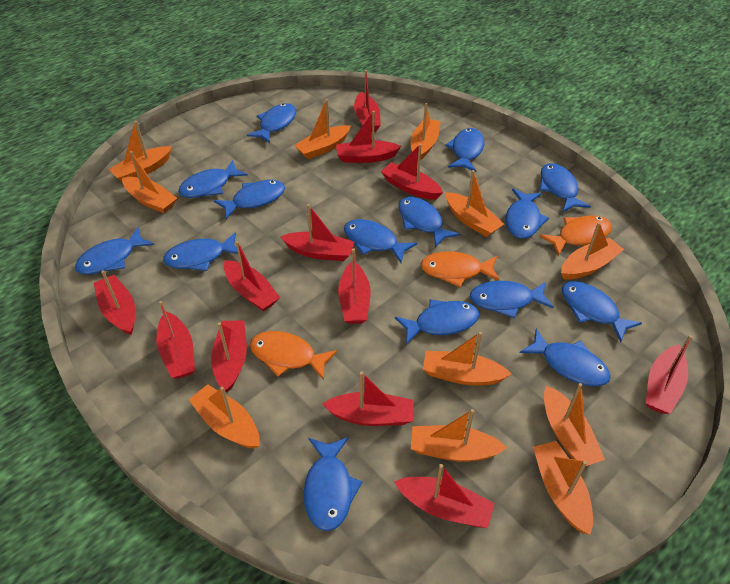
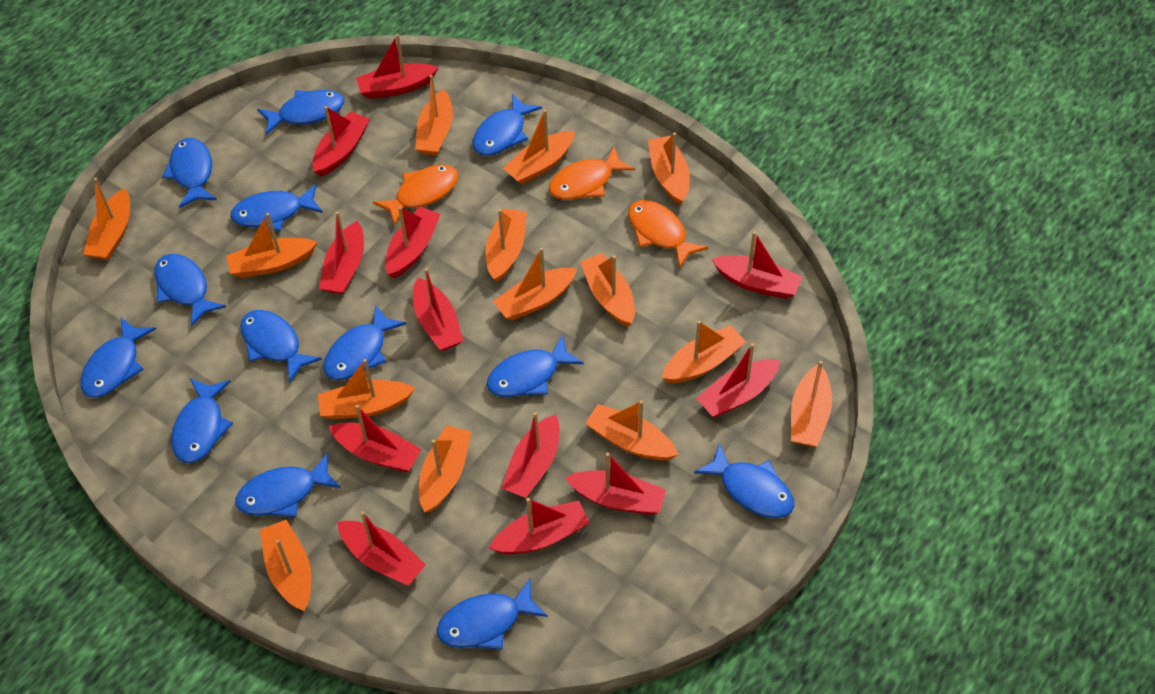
blue fish: [75,227,154,275] [163,232,238,271] [178,160,248,198] [214,180,285,219] [247,103,296,143] [304,437,362,531] [344,219,417,263] [395,299,479,345] [398,197,460,248] [445,128,485,172] [470,281,554,318] [506,188,549,239] [520,328,611,387] [539,163,591,212] [562,281,642,342] = 15 -> [81,318,156,398] [154,254,226,327] [162,138,217,208] [171,378,233,463] [230,184,323,231] [235,453,341,517] [240,310,322,383] [257,90,344,135] [323,305,407,380] [437,579,548,650] [473,93,542,156] [487,334,584,397] [694,443,795,518] = 13
orange boat: [109,121,172,181] [122,151,177,213] [189,384,260,449] [294,99,351,159] [410,103,441,162] [411,409,507,462] [423,332,512,386] [445,170,504,237] [533,441,593,535] [544,383,605,466] [561,222,624,280] = 11 -> [83,178,130,260] [226,213,317,278] [260,520,311,611] [318,359,415,420] [415,75,453,156] [419,425,471,512] [486,208,527,282] [493,248,577,321] [503,110,575,185] [580,253,635,327] [585,400,678,461] [648,133,690,205] [662,321,746,383] [791,361,832,446] = 14

